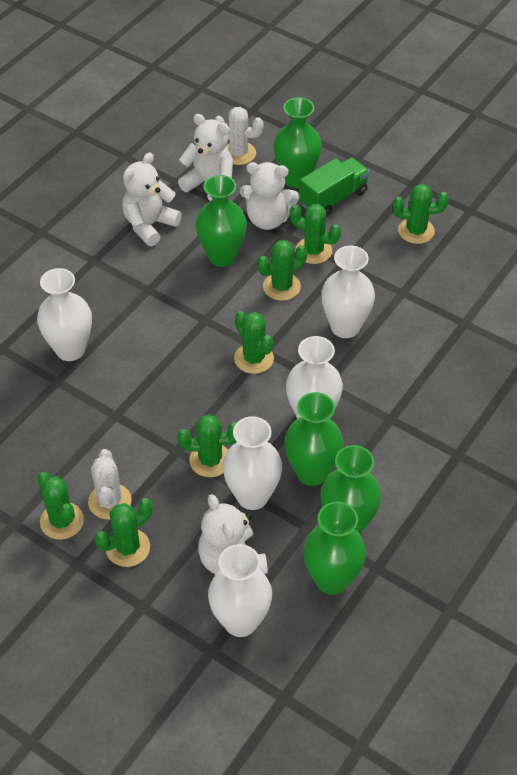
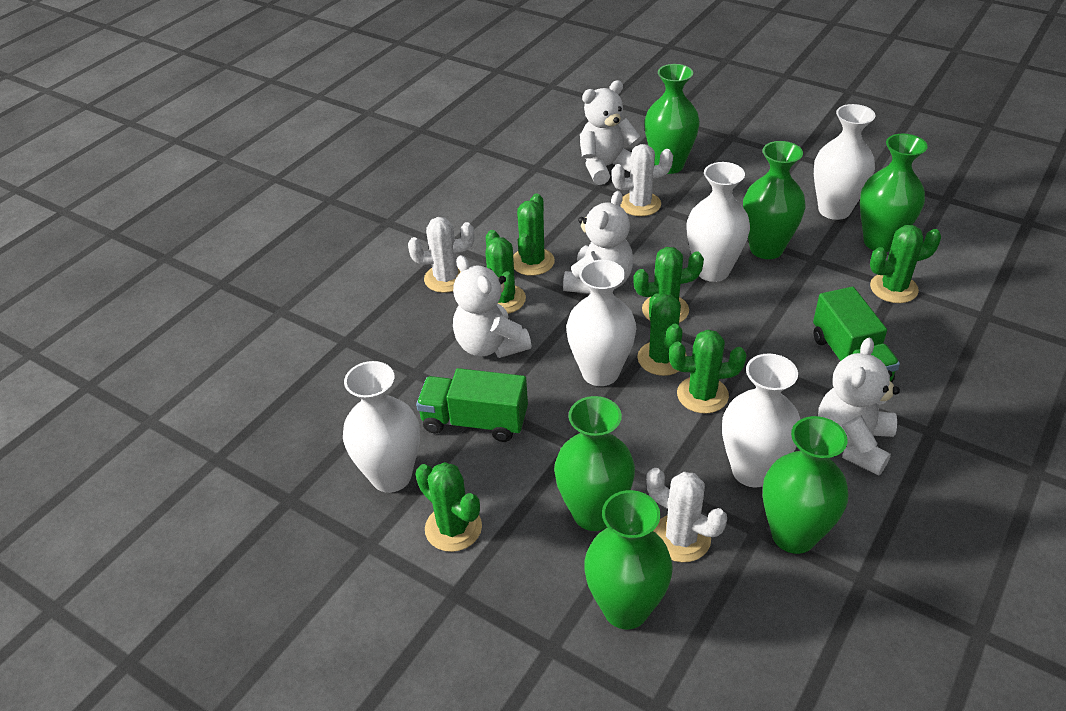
green truck: [299,157,370,217] = 1 -> [416,368,528,442] [813,287,900,382] = 2
green vase: [196,175,247,267] [273,97,322,188] [284,392,343,486] [303,502,366,595] [321,445,381,534] = 5 -> [554,396,635,531] [584,490,673,629] [644,64,700,174] [743,141,806,259] [763,416,849,554] [860,134,928,252] = 6
white cactus: [88,449,132,520] [214,107,263,165] = 2 -> [408,217,474,293] [612,144,673,216] [646,468,727,562] = 3

